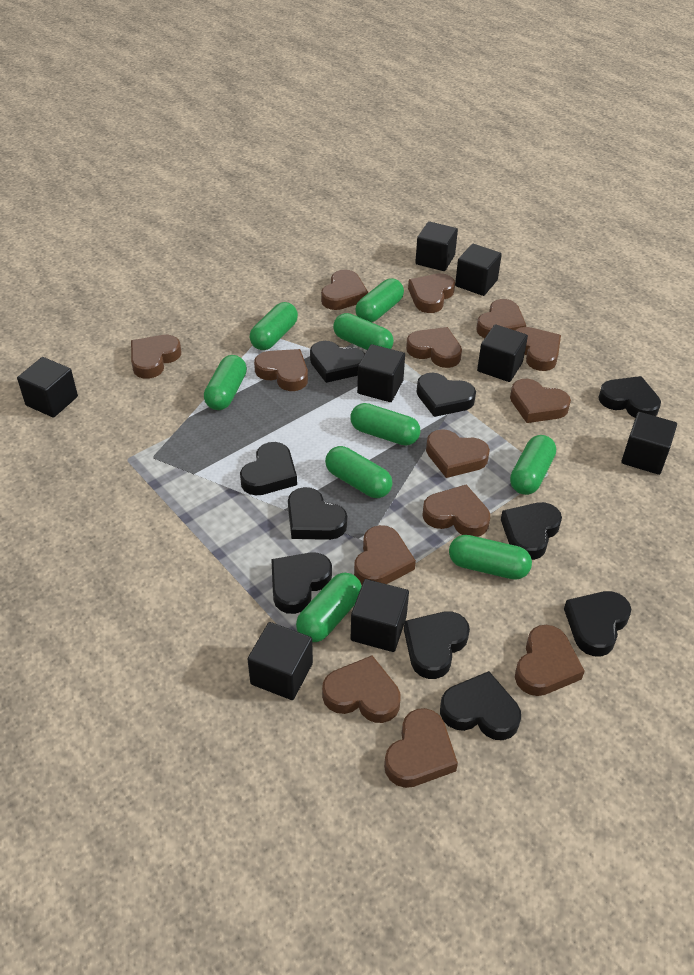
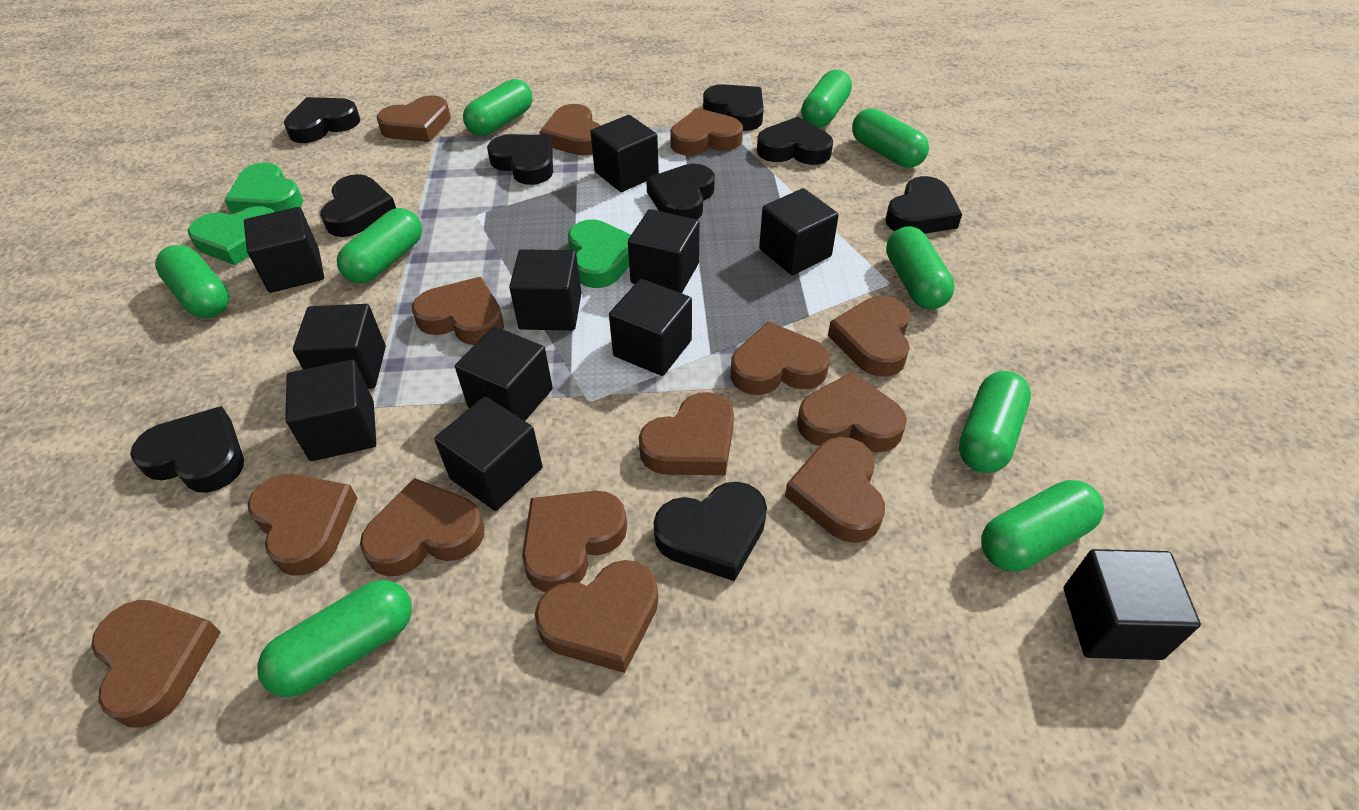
black cube: [17,357,78,418] [248,622,313,700] [351,579,409,652] [357,344,405,402] [415,221,458,271] [455,244,502,296] [477,324,528,382] [621,412,677,475] = 8 -> [244,207,324,293] [285,360,376,461] [293,304,386,389] [434,396,543,511] [455,326,553,421] [509,249,581,330] [591,115,659,192] [609,279,692,376] [628,209,699,293] [759,188,839,275] [1064,549,1201,660] = 11
black heart: [240,442,297,496] [271,552,332,614] [288,487,347,540] [310,341,365,383] [404,611,470,679] [417,373,476,417] [440,671,521,740] [501,502,562,560] [564,591,631,656] [598,376,661,418] = 10 -> [130,406,244,493] [284,97,361,143] [320,174,396,237] [487,135,553,185] [646,164,715,220] [654,482,767,581] [703,84,764,131] [757,117,833,165] [885,176,962,234] = 9
green heart: none = 0 -> [188,206,275,265] [224,162,303,214] [568,220,631,288] = 3

